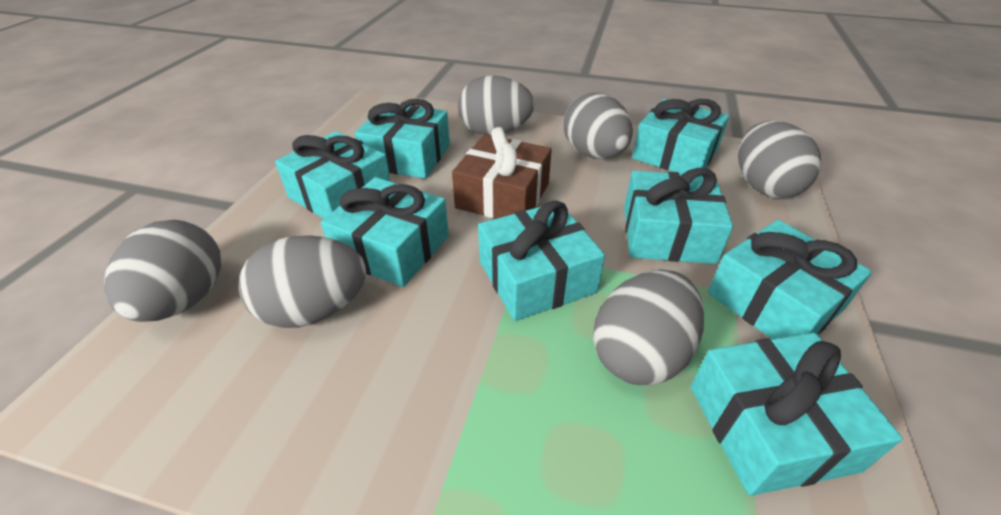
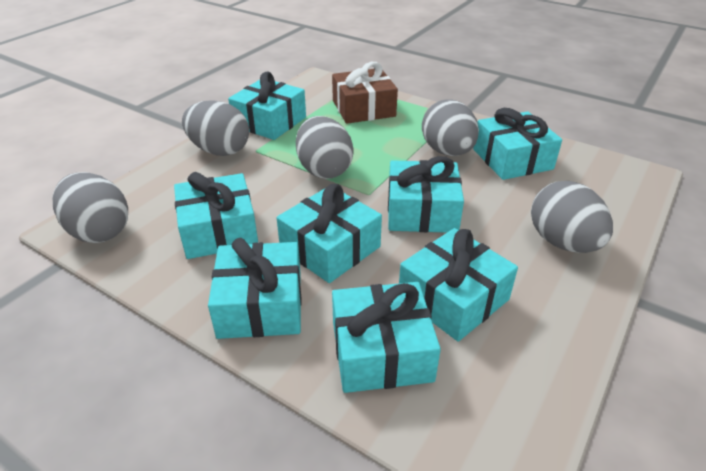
grey egg: [104,219,221,322] [239,235,366,328] [458,75,535,135] [564,93,633,159] [593,269,704,385] [738,121,821,198] = 6 -> [53,172,128,243] [182,100,249,156] [296,116,354,179] [422,99,479,156] [531,181,613,253] = 5

